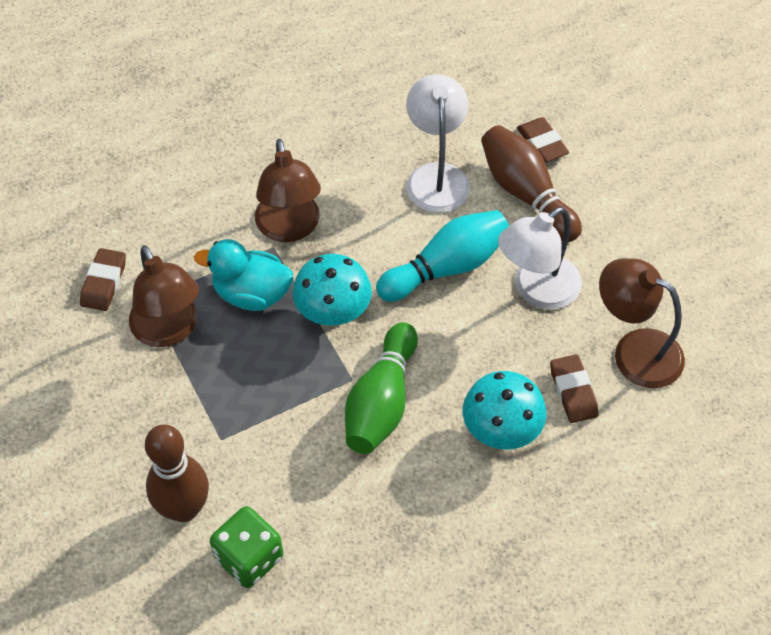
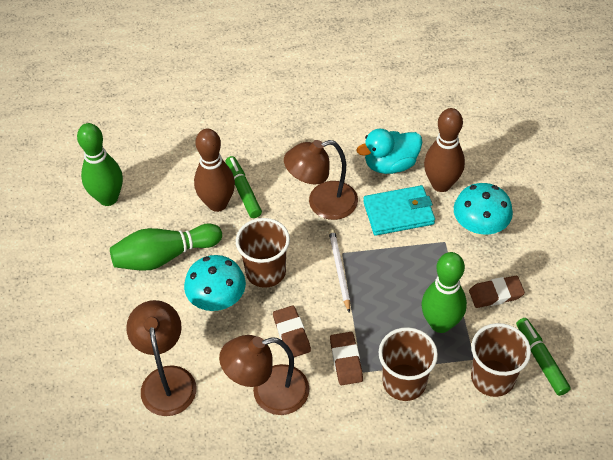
brown cup: none = 0 -> [236,218,290,288] [379,327,438,401] [471,323,531,397] = 3
green bowling pin: [345,322,418,454] = 1 -> [77,123,123,206] [110,223,222,271] [421,252,467,333] = 3
green dice: [210,506,283,588] = 1 -> none = 0
green marker: none = 0 -> [226,156,262,218] [516,318,571,396] = 2
turquoise bowling pin: [376,210,509,302] = 1 -> none = 0
turquoise wallet: none = 0 -> [363,185,435,236] = 1
white lamp: [406,74,470,213] [498,207,582,310] = 2 -> none = 0
white pencil: none = 0 -> [329,229,350,313] = 1

